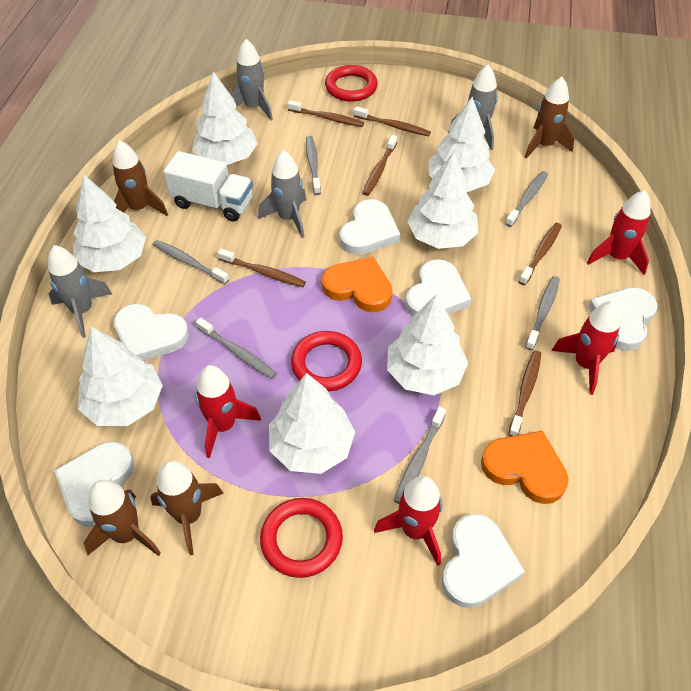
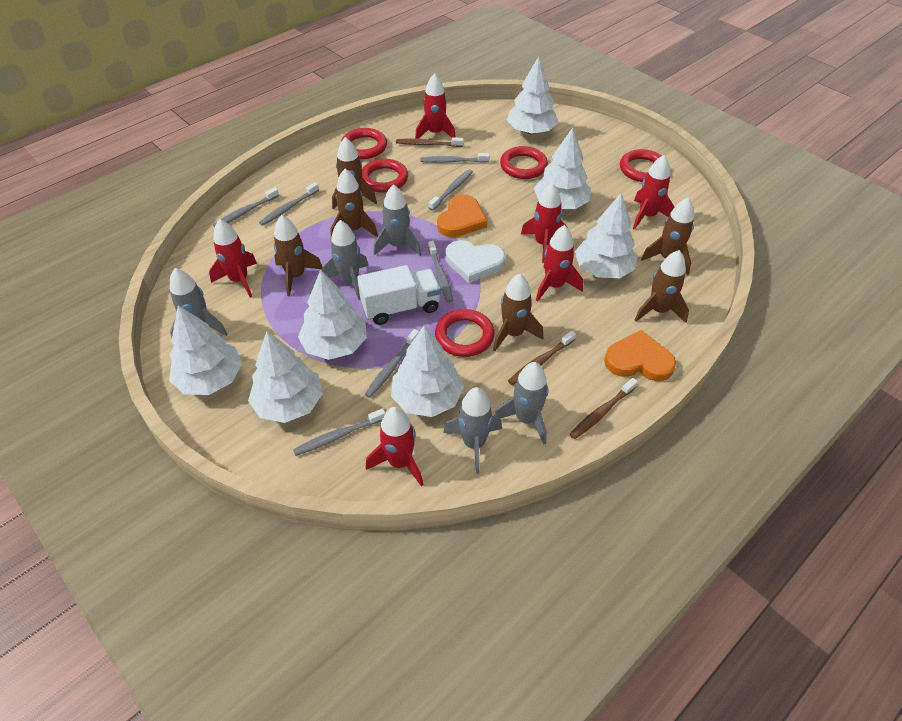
brown rocket: [84,480,161,556] [112,140,168,216] [150,460,224,555] [524,77,574,159] = 4 -> [274,215,323,296] [330,169,378,237] [332,137,377,210] [493,274,543,351] [635,250,689,323] [641,198,694,275] = 6
brown toothbrush: [218,249,306,287] [287,100,364,127] [354,106,431,136] [363,135,397,196] [508,350,542,436] [519,223,562,285] = 6 -> [396,137,463,147] [508,331,576,385] [569,378,638,439] = 3
grey rocket: [48,245,112,338] [230,39,273,120] [258,150,306,238] [448,64,498,150] = 4 -> [169,268,228,338] [322,220,368,300] [373,184,421,256] [443,387,502,474] [494,362,548,444] = 5
grey toothbrush: [153,240,229,284] [196,318,277,379] [306,136,321,195] [394,407,446,504] [505,171,548,227] [525,276,560,350] = 6 -> [213,187,279,227] [259,182,319,226] [293,408,385,456] [365,329,419,398] [420,153,490,163] [428,241,453,303] [429,169,473,211] = 7
red ring: [260,498,343,578] [291,331,362,391] [325,65,378,102] = 3 -> [341,128,387,159] [362,159,408,193] [435,309,495,357] [500,146,548,179] [620,149,661,182] = 5
red rocket: [195,365,261,458] [374,476,442,566] [552,301,620,395] [587,190,651,275] = 4 -> [209,219,257,298] [366,407,423,486] [415,73,456,138] [521,183,568,263] [536,225,583,302] [633,155,675,230] = 6
white heart: [54,442,134,527] [113,304,189,361] [339,199,400,255] [405,259,471,316] [442,514,525,608] [588,288,658,351] = 6 -> [445,240,505,283] = 1

